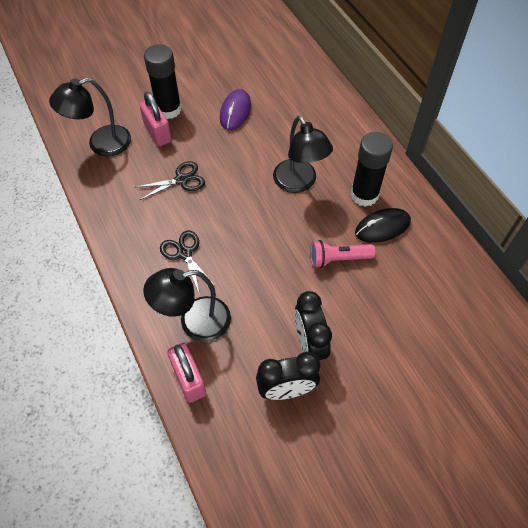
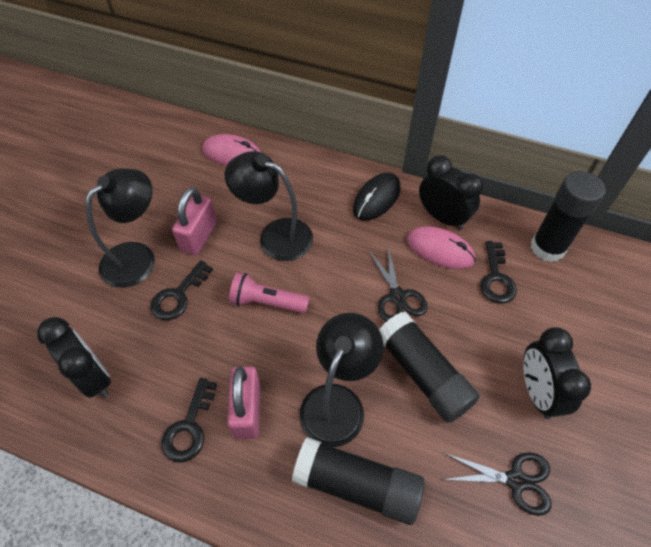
black clock: [256,352,320,400] [294,291,332,360] = 2 -> [37,317,111,398] [419,155,484,230] [523,327,591,419] = 3
black glue stick: [144,44,182,119] [351,132,393,207] = 2 -> [292,437,425,525] [379,312,480,423] [531,171,605,262] = 3
black key: none = 0 -> [151,260,213,320] [162,378,217,462] [480,241,517,304] = 3
pink mouse: none = 0 -> [202,134,261,166] [407,226,476,269] = 2
purple mouse: [220,89,251,130] = 1 -> none = 0

